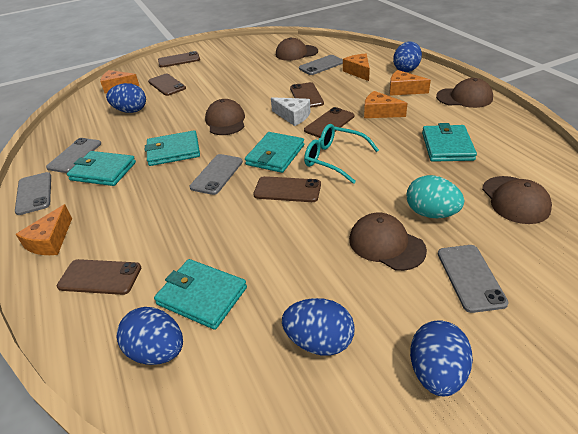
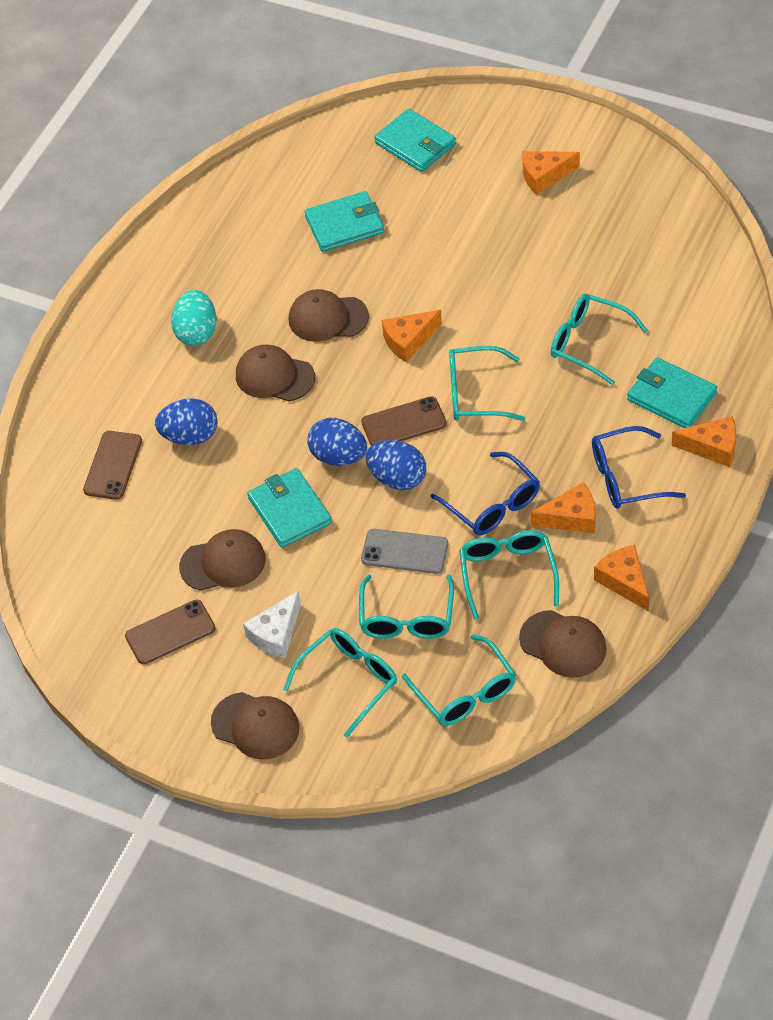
blue egg: [106,83,146,113] [117,307,183,365] [282,298,355,356] [393,41,422,72] [410,320,473,397] = 5 -> [155,398,218,445] [307,418,367,466] [365,440,426,490] = 3
blue glasses: none = 0 -> [431,452,540,535] [592,426,686,509] = 2
brown phone: [57,259,141,295] [148,74,186,96] [158,51,200,68] [254,176,321,202] [290,82,324,108] [304,107,354,138] = 6 -> [83,431,142,500] [125,600,216,664] [361,396,447,446] = 3
grey phone: [15,172,51,215] [46,138,101,173] [190,154,243,195] [299,55,343,75] [438,245,509,313] = 5 -> [361,529,448,574] = 1
turquoise glasses: [304,124,379,184] = 1 -> [283,628,397,738] [359,575,454,639] [402,635,516,726] [449,346,525,421] [459,530,559,620] [551,294,647,385] = 6
turquoise wallet: [67,151,136,186] [145,130,200,166] [154,259,247,330] [245,132,304,173] [422,123,477,162] = 5 -> [247,468,332,548] [305,191,384,252] [374,109,456,172] [627,357,717,428] = 4

